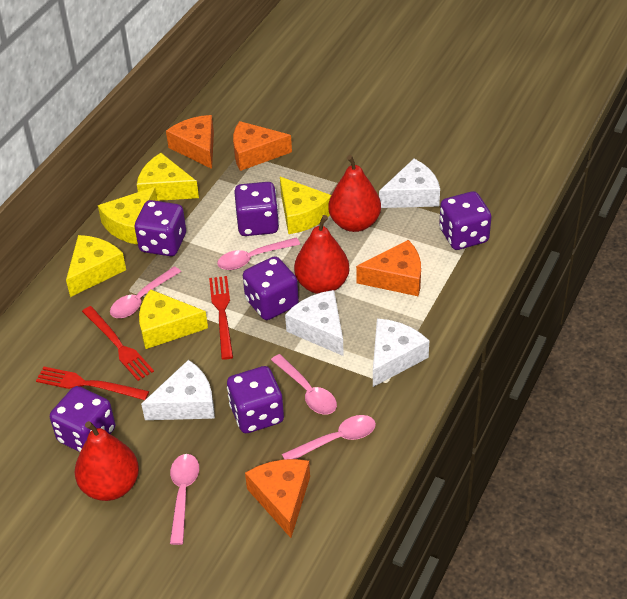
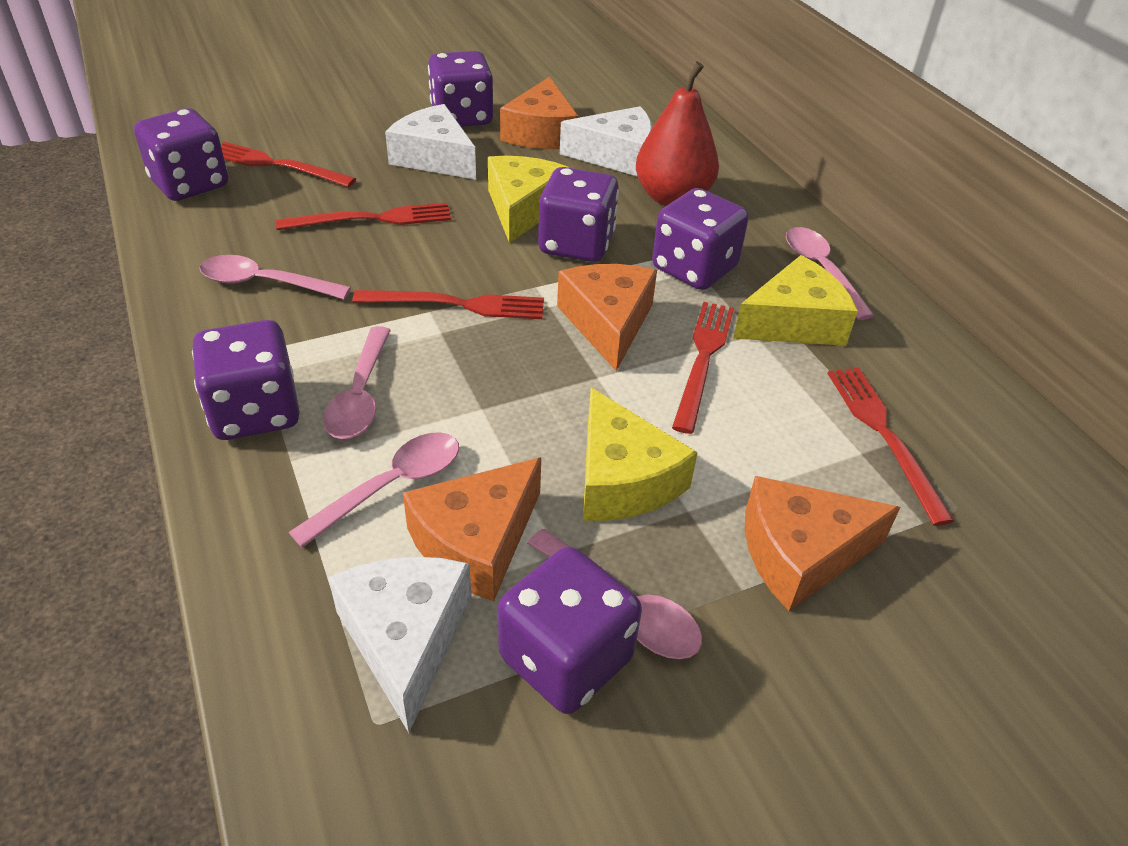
red fork: [36,367,149,400] [82,306,154,381] [209,276,233,360] = 3 -> [221,142,356,187] [276,203,451,230] [352,290,544,319] [672,302,734,434] [828,367,954,526] = 5
red pear: [75,421,139,501] [294,215,350,294] [328,155,381,232] = 3 -> [636,62,719,206] = 1
white cheese: [141,360,215,420] [285,290,344,356] [373,318,429,387] [379,159,440,208] = 4 -> [328,557,471,733] [385,104,476,180] [560,106,652,177] = 3
yellow cheese: [66,235,126,297] [98,187,157,245] [137,153,199,201] [139,289,208,349] [280,177,331,234] = 5 -> [488,156,570,243] [583,387,698,521] [733,255,858,346] = 3

